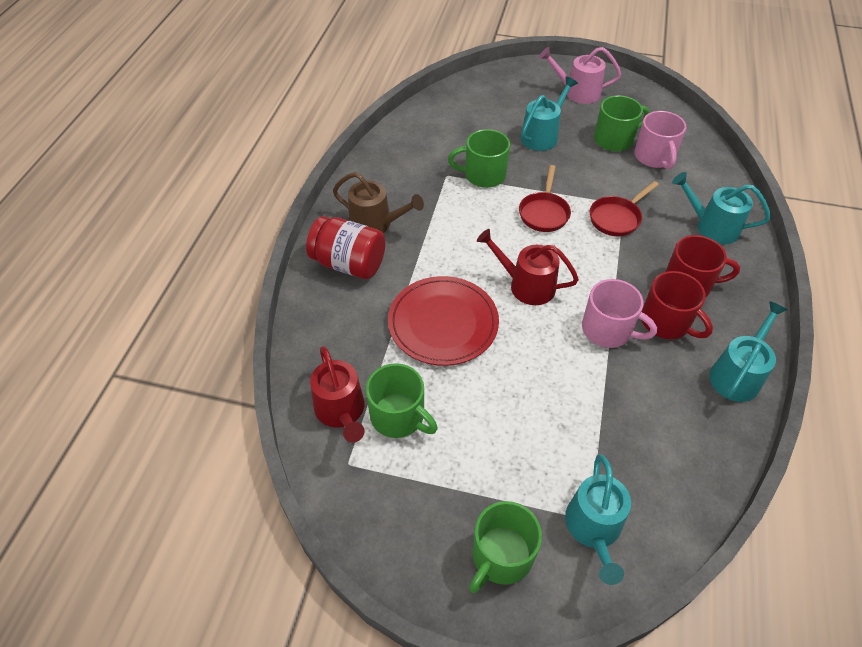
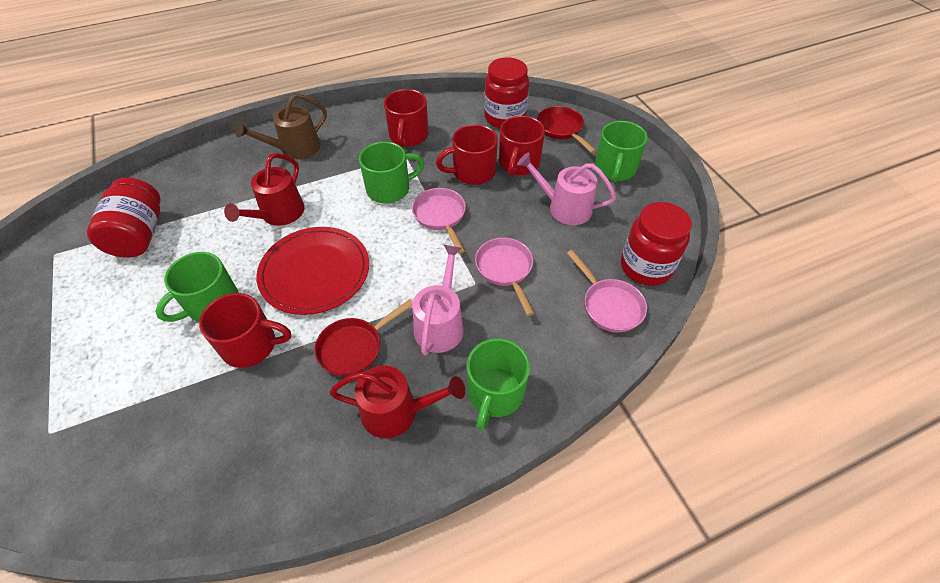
pink mug: [582,279,657,348] [634,111,686,170] = 2 -> none = 0
pink pan: none = 0 -> [412,188,466,254] [475,238,534,316] [567,250,647,333] = 3
pink watering can: [539,47,621,104] = 1 -> [412,245,464,356] [517,152,616,225] = 2
red jar: [306,216,386,279] = 1 -> [87,177,161,258] [484,58,529,128] [621,202,692,286] = 3
red mug: [642,271,713,339] [665,235,740,297] = 2 -> [199,293,291,368] [384,89,429,148] [436,124,498,185] [499,116,545,177] = 4
turquoise watering can: [520,76,578,151] [565,454,631,585] [672,172,770,244] [709,301,788,402] = 4 -> none = 0

